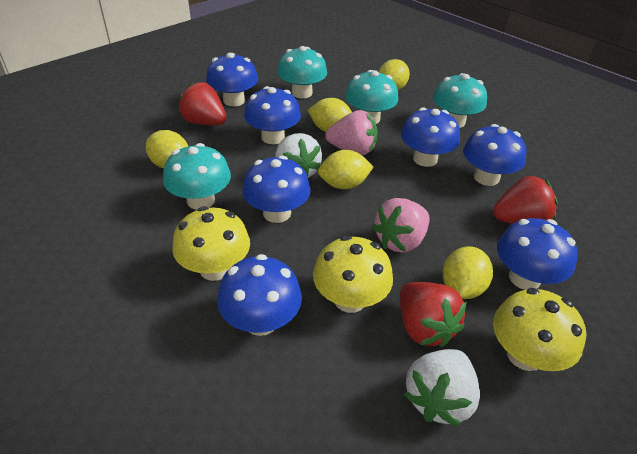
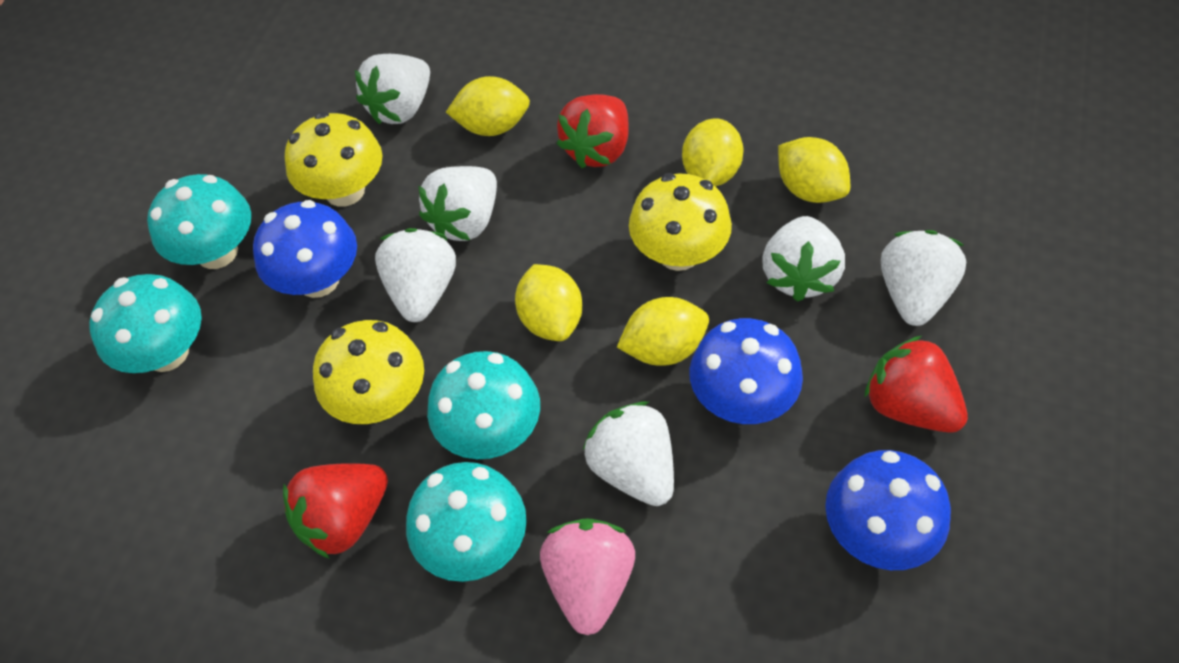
blue mushroom: [206,53,258,106] [217,254,302,336] [242,156,310,223] [244,86,301,144] [401,107,460,167] [463,124,526,186] [497,218,578,290] = 7 -> [253,200,357,298] [689,318,803,424] [825,450,951,570] = 3
pink strawberry: [325,110,378,156] [372,198,430,253] = 2 -> [540,518,635,635] = 1
white strawberry: [275,133,322,178] [404,349,480,427] = 2 -> [355,54,430,124] [375,228,456,322] [419,166,497,241] [583,401,674,506] [762,216,845,302] [881,230,966,326] = 6

